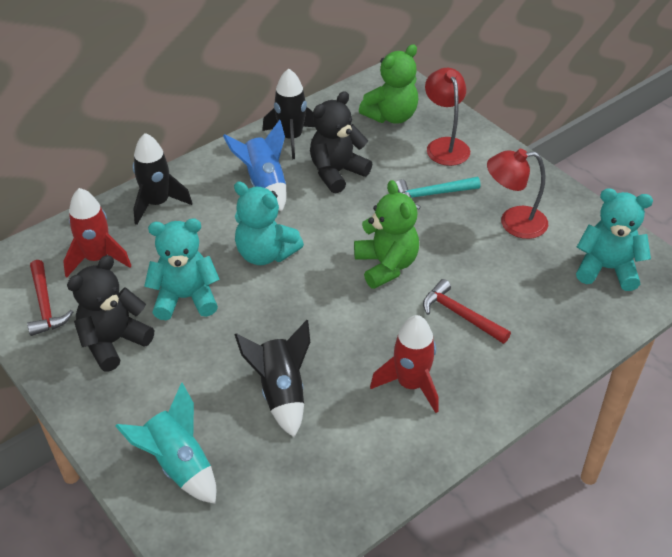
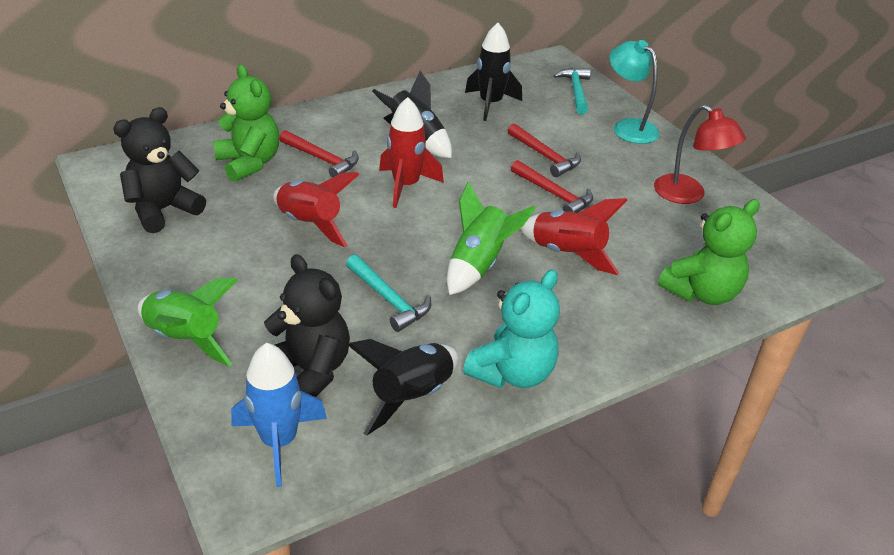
green rocket: none = 0 -> [138,278,237,366] [447,182,536,295] = 2
red hammer: [27,260,73,336] [423,279,511,344] = 2 -> [279,130,359,178] [508,123,581,177] [511,160,593,213] = 3
red lamp: [425,68,470,166] [487,149,548,239] = 2 -> [654,105,746,204] = 1
red rocket: [63,188,132,278] [370,315,439,413] = 2 -> [273,172,359,247] [379,97,444,208] [520,198,628,275] = 3
turquoise hammer: [396,177,480,209] = 1 -> [346,254,431,332] [554,68,591,114] = 2
turquoise lamp: none = 0 -> [609,40,660,144] = 1
turquoise rocket: [115,383,216,504] = 1 -> none = 0
turquoise teddy bear: [144,219,220,320] [234,181,304,265] [576,188,653,291] = 3 -> [463,270,560,388] = 1

